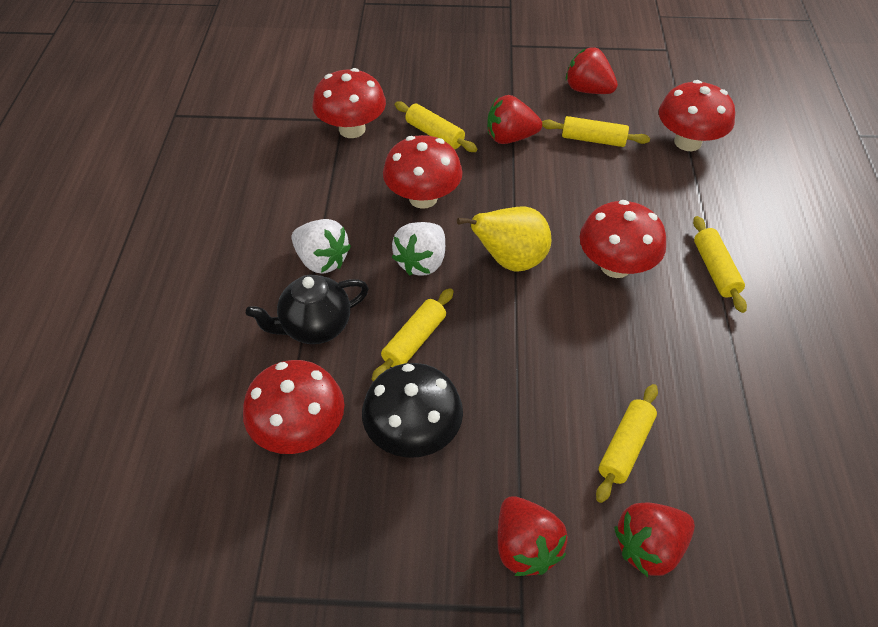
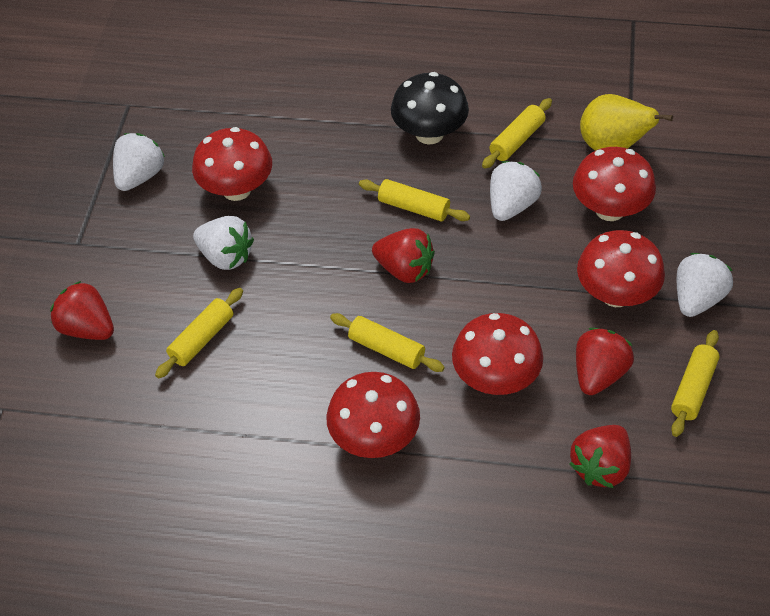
black teapot: [246,275,369,344] = 1 -> none = 0
white strawberry: [292,219,351,273] [392,222,445,276] = 2 -> [113,133,165,191] [193,216,254,270] [490,161,542,221] [677,253,733,317] = 4

